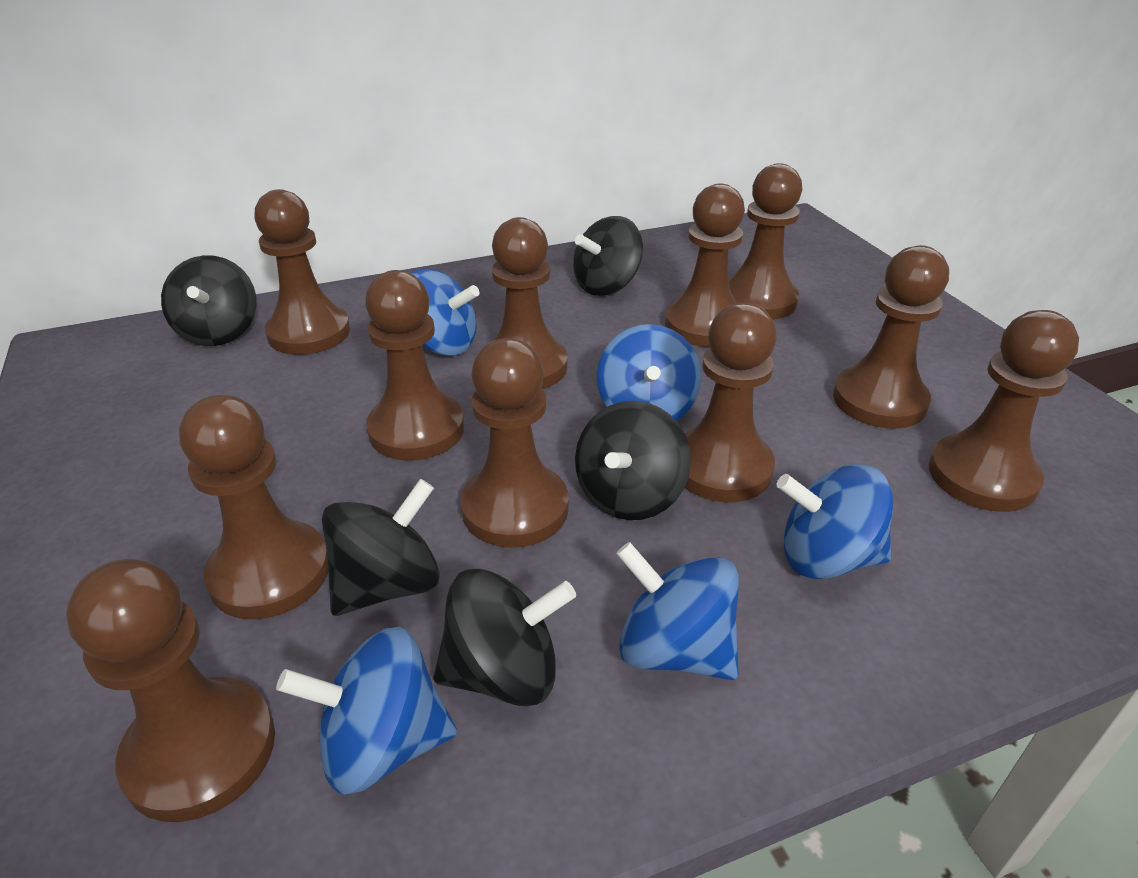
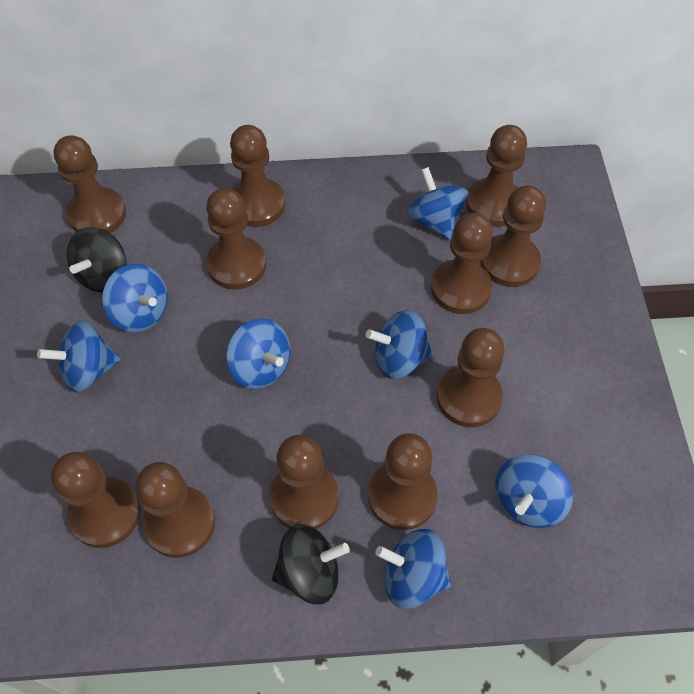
black spinning top: [161,255,256,346] [322,479,440,616] [433,569,576,706] [573,216,643,296] [575,401,691,520] = 5 -> [67,227,127,292] [272,524,350,604] = 2
blue spinning top: [276,627,457,795] [411,269,480,355] [597,324,702,421] [616,542,739,680] [777,464,893,579] = 5 -> [37,321,121,392] [102,264,168,332] [226,318,290,389] [366,310,433,379] [375,529,451,609] [407,167,468,240] [495,454,573,528] = 7

